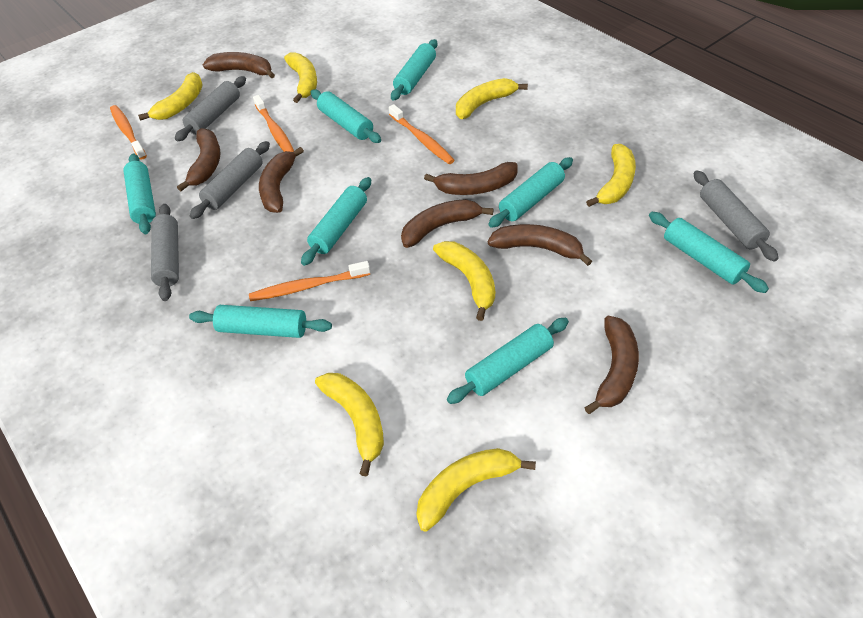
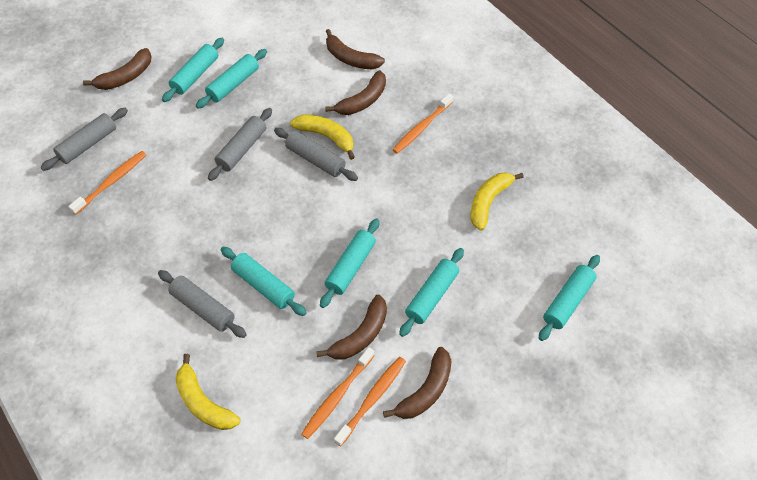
brown banana: [177,128,221,191] [203,52,275,78] [259,147,304,213] [401,199,494,248] [424,162,518,195] [488,224,592,266] [584,316,639,414] = 7 -> [83,48,152,90] [316,295,387,360] [325,70,386,115] [326,29,385,69] [383,347,451,419] = 5
turquoise rolling pin: [124,153,156,234] [189,305,332,338] [301,177,371,266] [311,89,381,143] [391,39,437,101] [447,318,569,404] [488,157,573,228] [649,212,769,293] = 8 -> [162,38,224,102] [196,49,267,109] [220,247,306,316] [320,218,380,308] [399,248,464,337] [539,255,600,341] = 6
yellow banana: [138,72,203,121] [284,52,317,103] [315,373,384,476] [416,448,536,532] [433,241,495,321] [456,78,528,119] [586,144,636,207] = 7 -> [176,354,241,430] [290,114,355,160] [470,173,524,231] = 3

